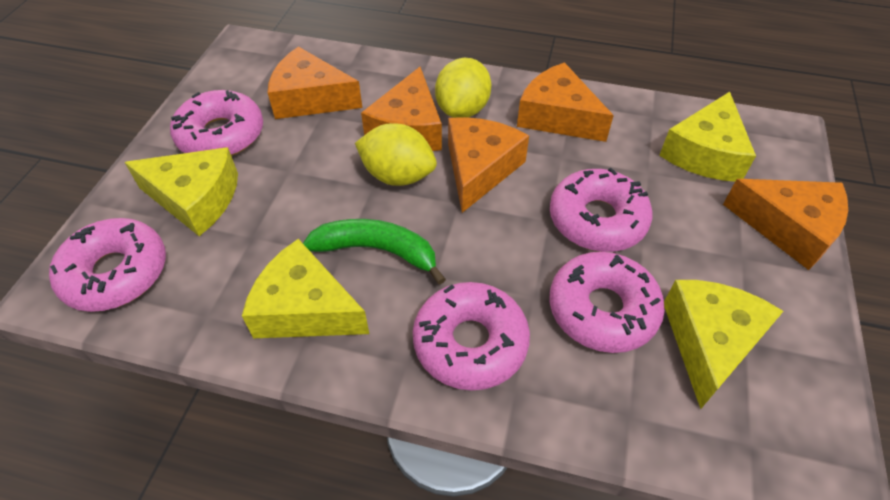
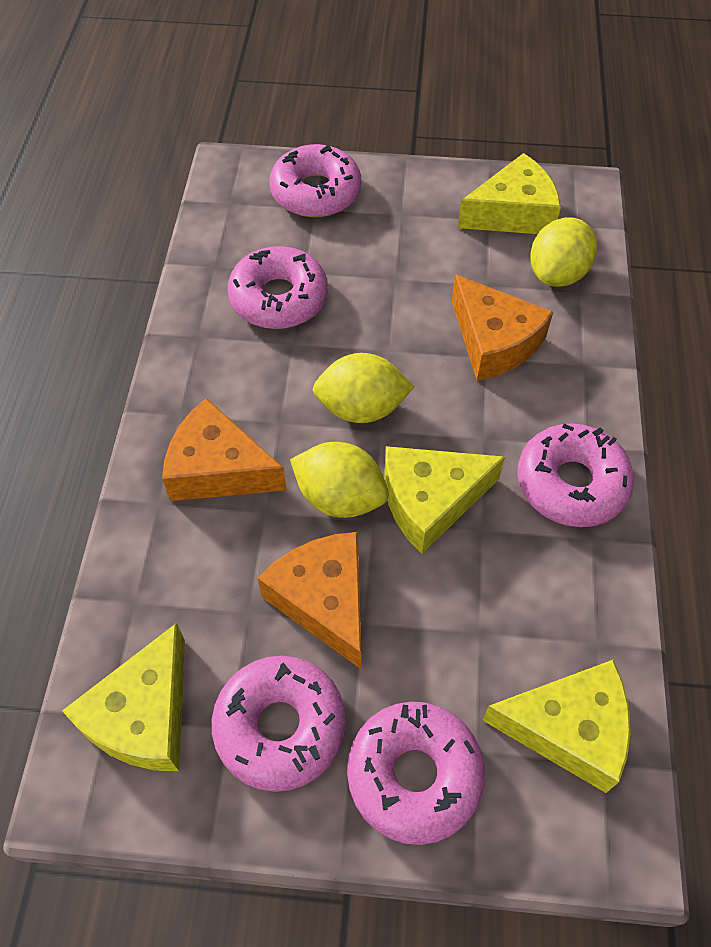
green banana: [303,219,446,285] = 1 -> none = 0
orange cheese: [268,46,362,119] [361,67,442,151] [448,117,529,213] [517,62,614,142] [723,179,848,270] = 5 -> [162,398,287,501] [258,532,361,669] [452,274,553,381] = 3
yellow lemon: [355,123,437,186] [435,58,491,118] = 2 -> [290,442,389,518] [312,353,414,423] [530,217,597,287] = 3

